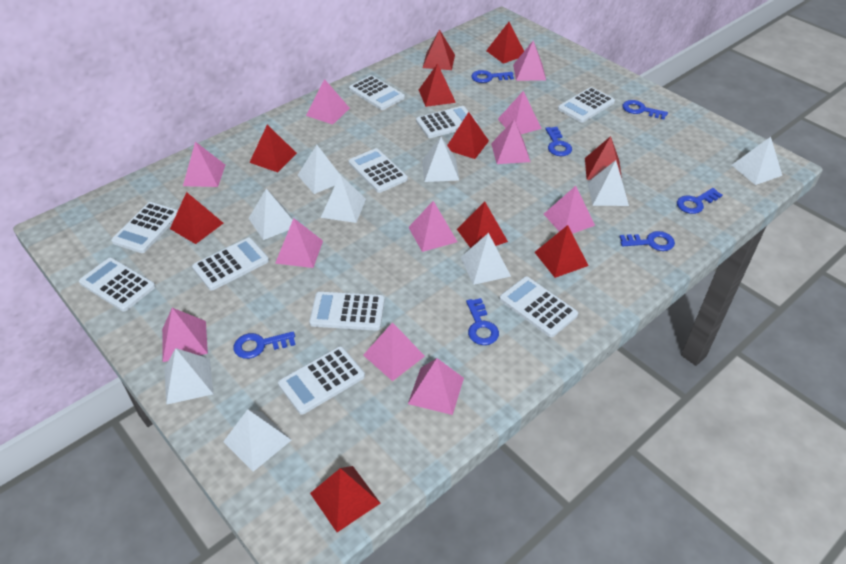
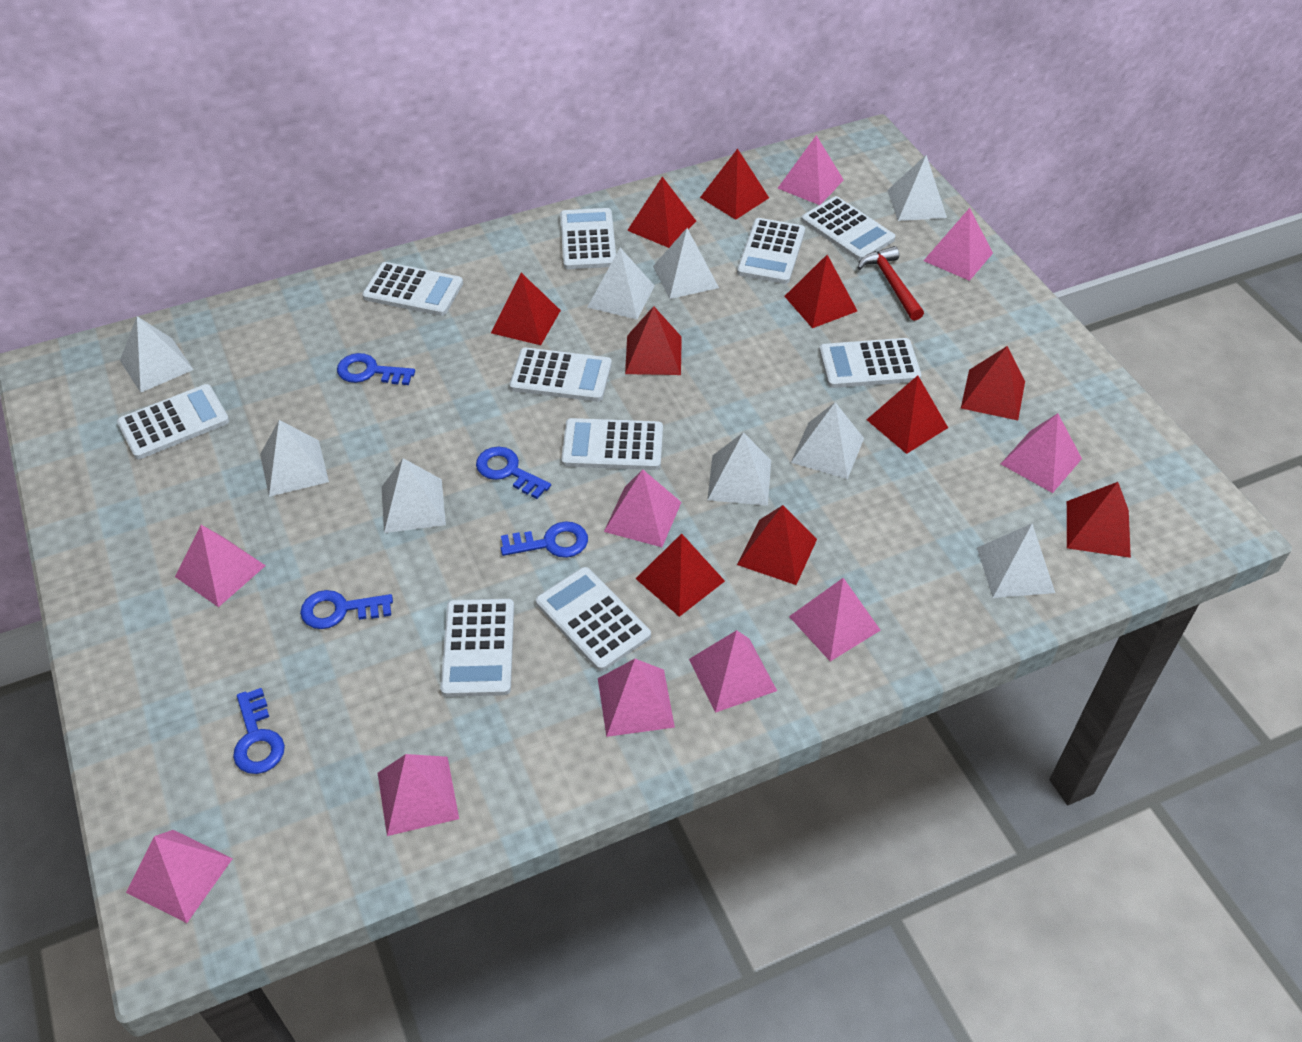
blue key: [234,332,296,359] [466,298,499,345] [471,70,514,83] [545,127,572,156] [620,231,675,251] [622,100,668,119] [677,188,722,214] = 7 -> [233,688,285,774] [300,590,393,629] [337,353,415,385] [476,447,551,499] [501,521,588,558] = 5
pink pyramid: [162,308,208,362] [183,142,225,187] [275,218,323,268] [306,79,350,125] [363,322,425,381] [408,201,457,252] [408,358,464,415] [491,120,530,164] [498,91,542,134] [513,40,546,81] [544,186,595,234] = 11 -> [126,830,233,923] [175,525,266,607] [378,754,459,836] [598,659,675,737] [604,469,681,547] [689,630,777,713] [778,135,844,205] [789,578,881,661] [924,208,993,281] [1001,413,1082,493] = 10
red hammer: none = 0 -> [858,246,924,321] = 1

